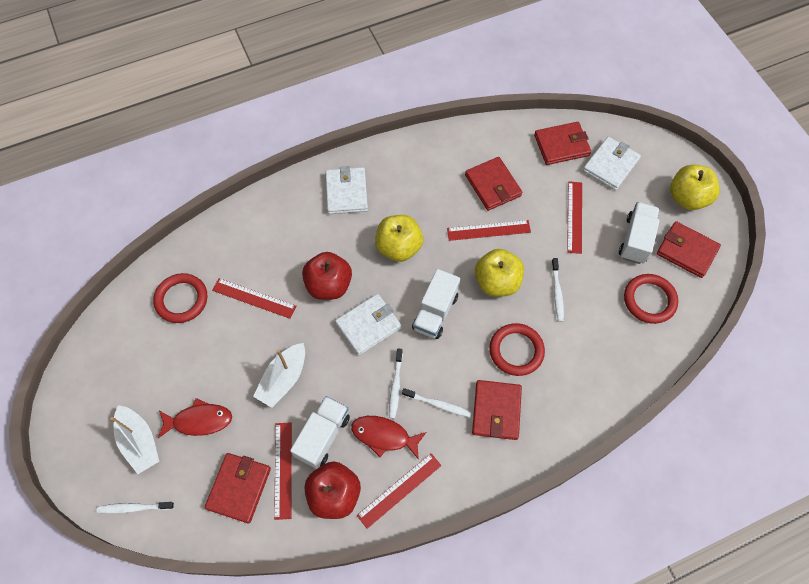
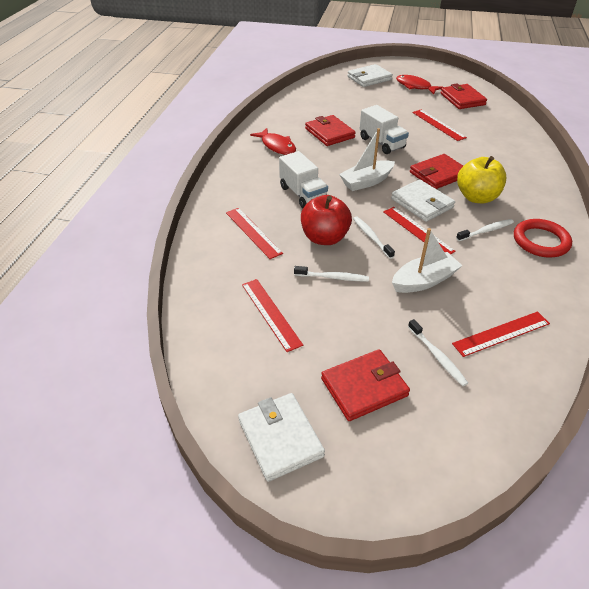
red apple: [302,252,352,300] [304,461,361,519] = 2 -> [301,195,352,245] = 1
red ring: [153,273,207,323] [490,323,545,376] [624,274,678,324] = 3 -> [514,219,572,257] = 1
red wallet: [205,453,271,523] [465,157,522,211] [472,380,522,440] [534,122,591,165] [657,221,721,278] = 5 -> [305,115,356,146] [321,349,410,421] [410,154,463,189] [440,83,487,109] = 4
white truck: [290,396,350,469] [412,269,460,339] [619,202,660,264] = 3 -> [279,151,328,209] [360,105,409,154] = 2
yellow apple: [375,215,423,262] [475,249,524,297] [670,164,720,210] = 3 -> [457,156,506,203] = 1

